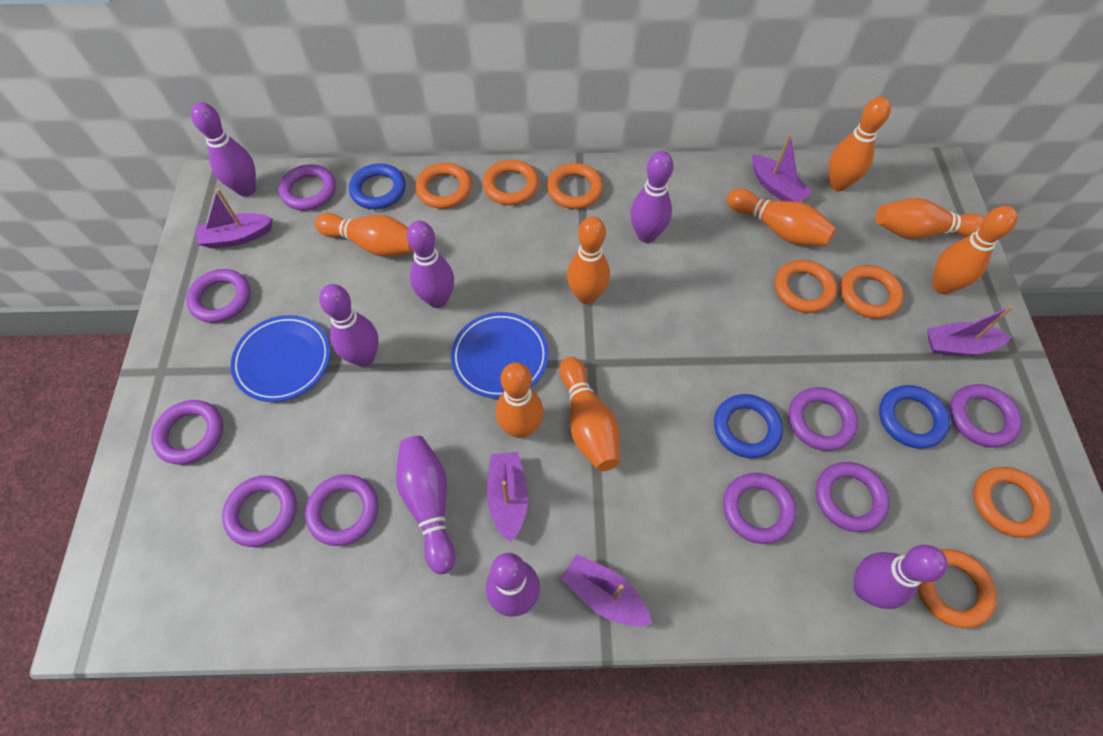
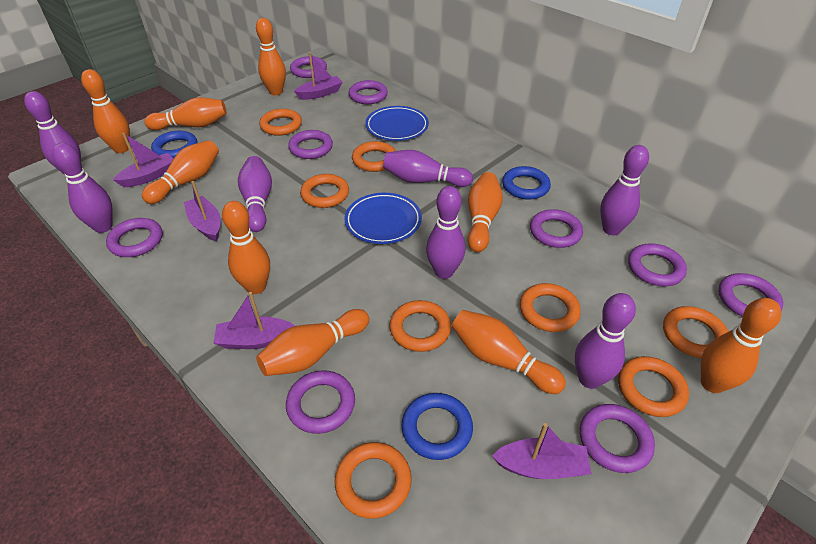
orange bowling pin: [314,213,414,257] [496,362,544,438] [559,357,620,471] [567,216,610,304] [727,189,836,246] [829,97,891,191] [876,198,984,239] [932,206,1018,294] = 8 -> [81,69,130,153] [142,140,219,204] [145,97,227,130] [222,201,270,294] [256,18,286,95] [256,309,369,376] [452,310,566,394] [468,172,503,252] [701,298,781,393] = 9
orange ring: [415,163,472,209] [483,160,539,205] [547,163,603,209] [775,260,837,313] [840,265,904,319] [917,549,997,628] [973,467,1051,538] = 7 -> [259,109,302,136] [300,174,349,208] [335,442,411,519] [352,141,396,172] [390,300,451,352] [520,283,581,332] [618,356,689,417] [663,306,728,358] = 8

